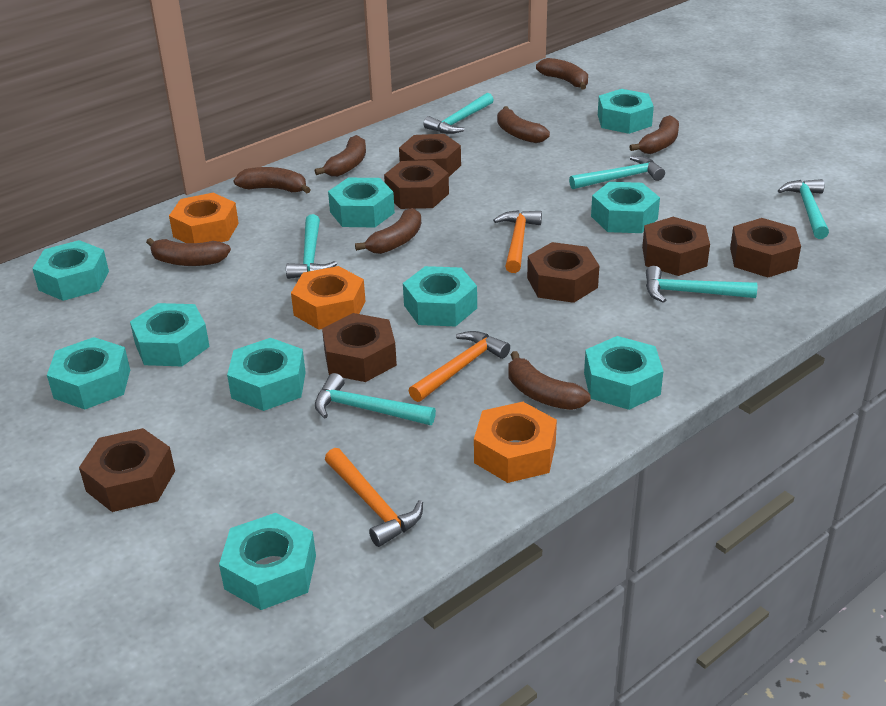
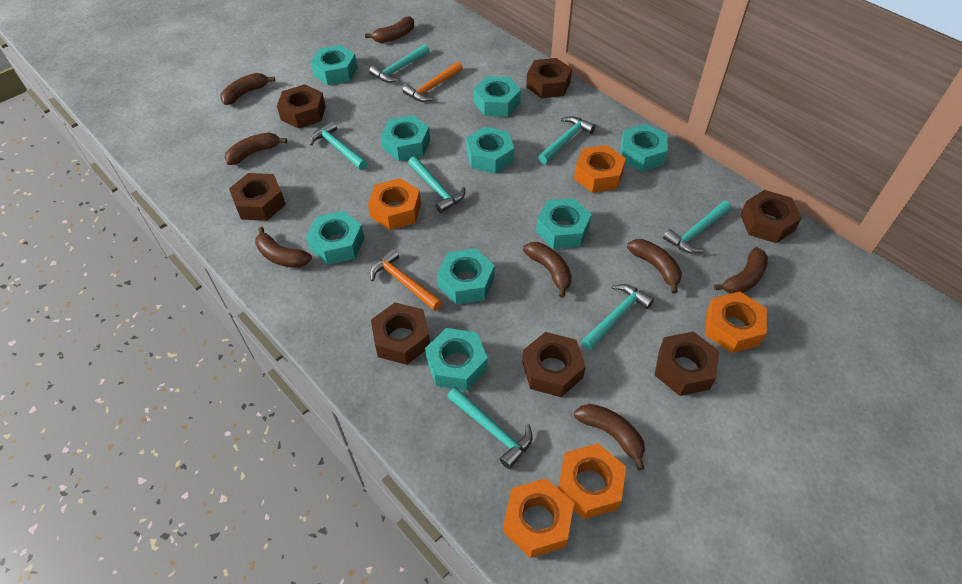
orange hammer: [325,448,423,547] [409,331,510,402] [493,210,542,273] = 3 -> [370,248,442,311] [403,62,463,102] = 2
orange nut: [169,193,239,243] [291,266,366,330] [474,402,557,483] = 3 -> [368,178,421,230] [503,478,574,558] [558,443,626,519] [574,145,626,193] [705,291,767,353] = 5
turquoise hammer: [286,214,337,279] [315,373,436,425] [424,93,494,134] [569,156,665,189] [646,266,757,303] [778,179,829,239] = 6 -> [310,121,368,170] [369,44,429,83] [408,156,465,213] [447,387,532,469] [538,116,596,164] [581,284,654,350] [663,201,731,254] = 7
turquoise nut: [32,240,109,301] [47,337,130,410] [130,303,210,366] [219,513,316,610] [227,338,306,411] [328,178,395,227] [403,266,477,326] [584,336,663,410] [591,182,660,233] [598,89,654,134] = 10 -> [306,211,364,265] [311,45,357,85] [380,115,430,161] [425,328,488,391] [437,248,495,304] [466,127,514,174] [474,76,521,117] [536,198,592,249] [620,124,668,171] = 9

